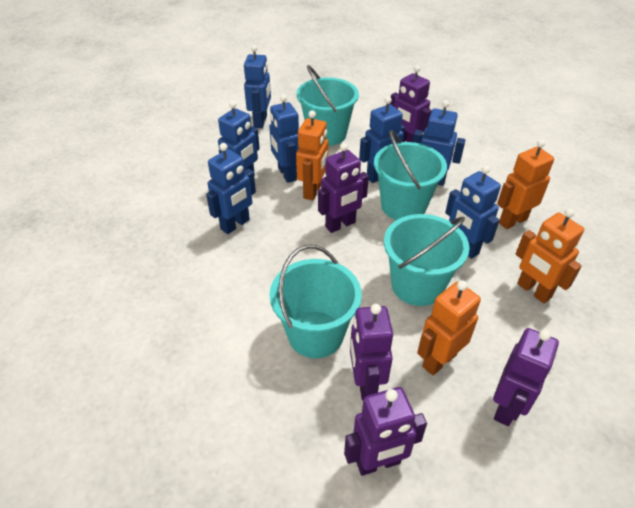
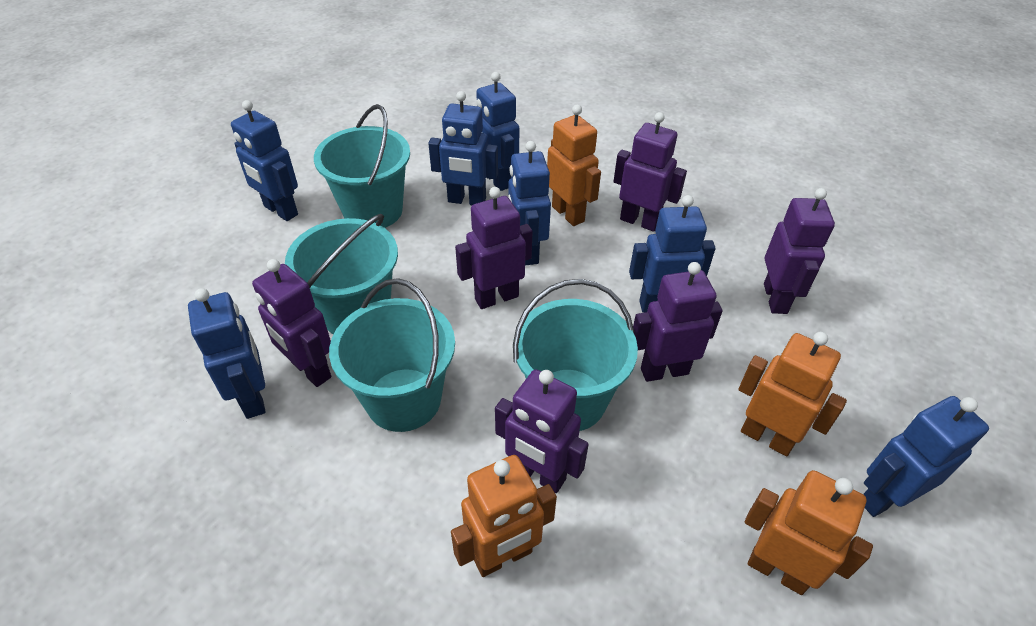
purple robot: [318,143,369,233] [344,387,427,476] [350,304,393,400] [390,65,432,142] [493,328,559,426] = 5 -> [252,259,331,387] [455,187,533,309] [495,369,589,493] [613,112,687,232] [633,262,723,382] [764,188,835,314] = 6

